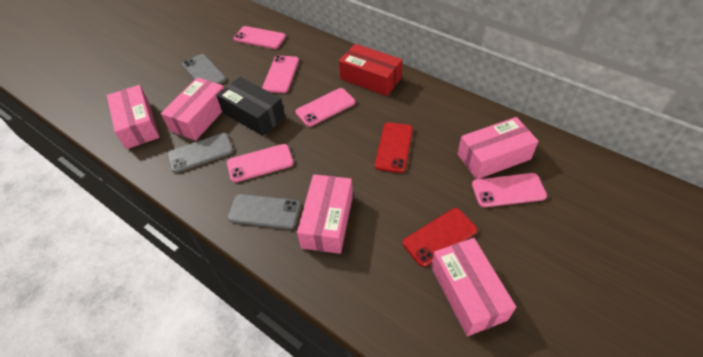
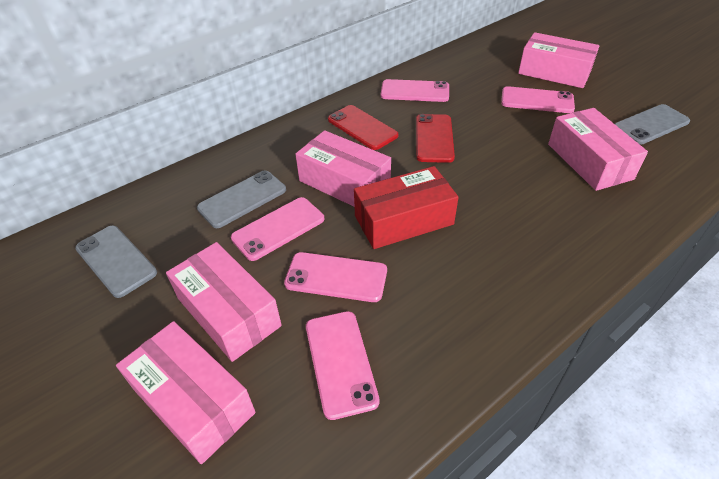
black box: [216,77,285,136] = 1 -> none = 0

